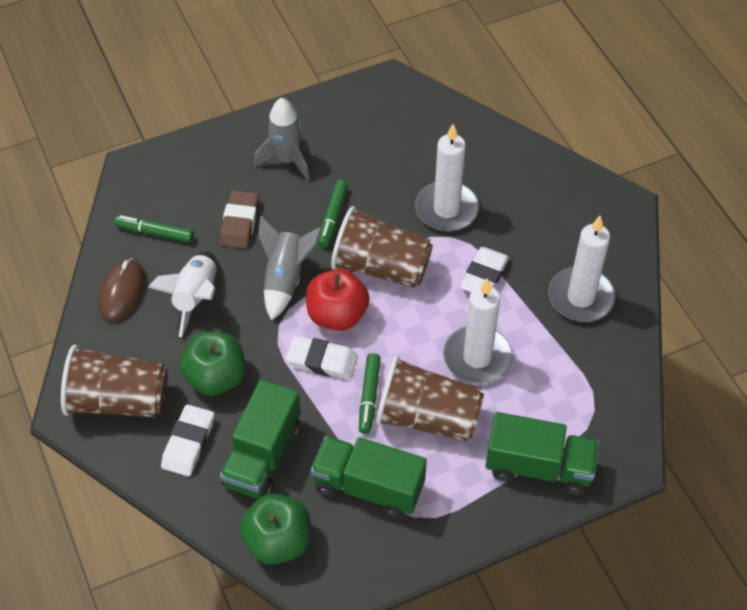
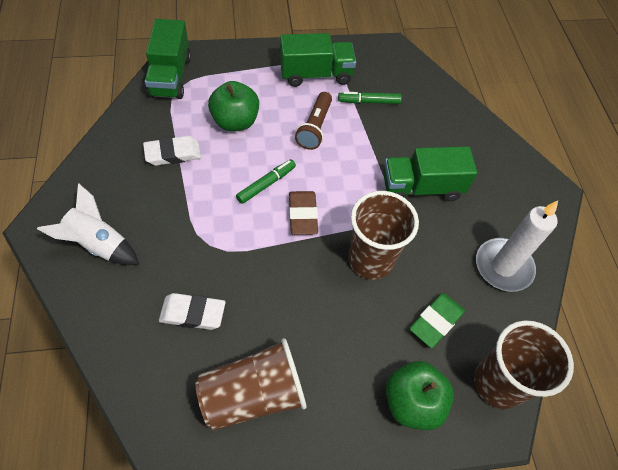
brown flashlight: none = 0 -> [295,92,332,150] = 1
brown mouse: [98,258,145,322] = 1 -> none = 0
green eraser: none = 0 -> [410,293,465,348] = 1
green marker: [114,215,194,242] [318,180,348,248] [359,353,381,434] = 3 -> [236,159,296,204] [338,92,402,104] = 2
grey rocket: [254,98,310,181] [258,216,323,321] = 2 -> none = 0
red apple: [306,269,370,331] = 1 -> none = 0
white candle: [415,124,479,232] [443,278,513,384] [548,216,616,322] = 3 -> [476,201,558,292] = 1
white eraser: [161,404,214,477] [286,336,358,380] [460,247,509,292] = 3 -> [143,136,201,166] [159,293,225,330] = 2

